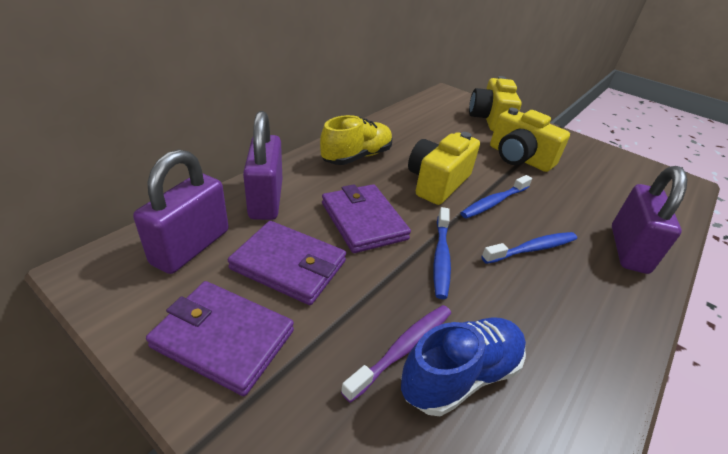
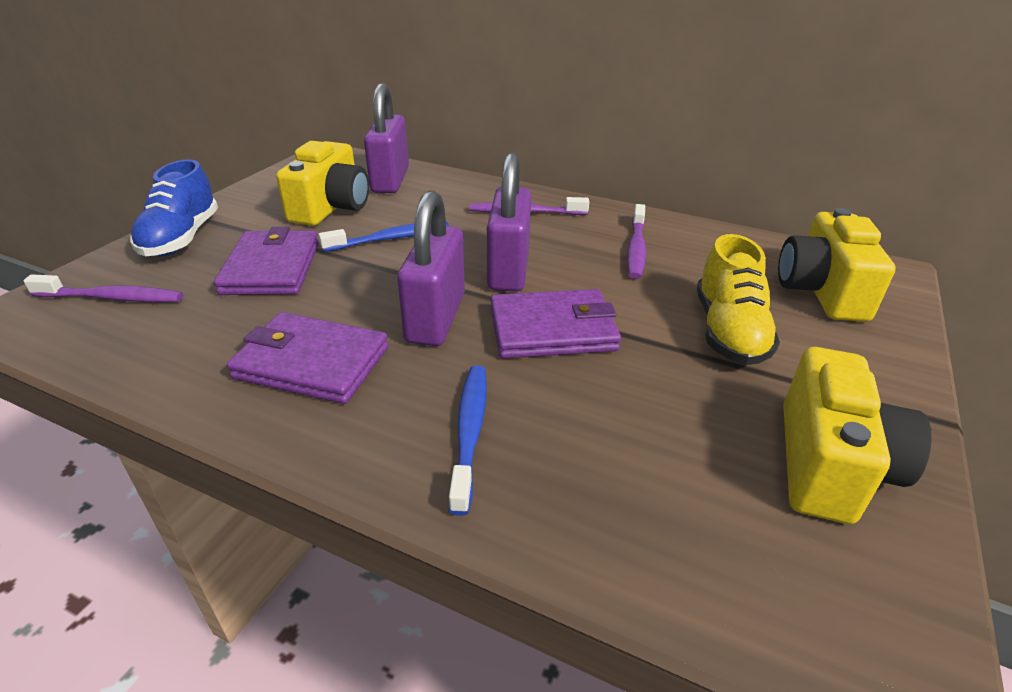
blue toothbrush: [433,207,451,299] [461,175,532,219] [481,232,577,264] = 3 -> [318,221,449,252] [449,365,487,516] = 2
purple toothbrush: [341,305,451,403] = 1 -> [23,274,183,302] [469,197,589,215] [627,204,646,279] = 3

